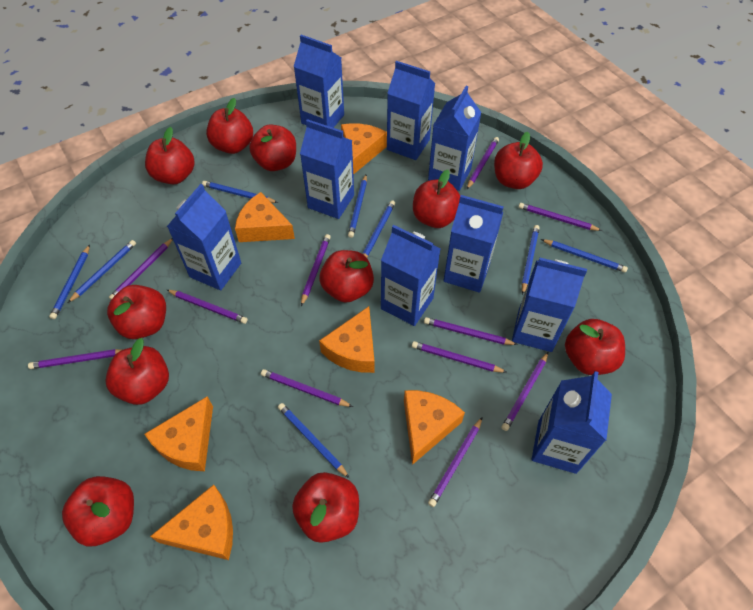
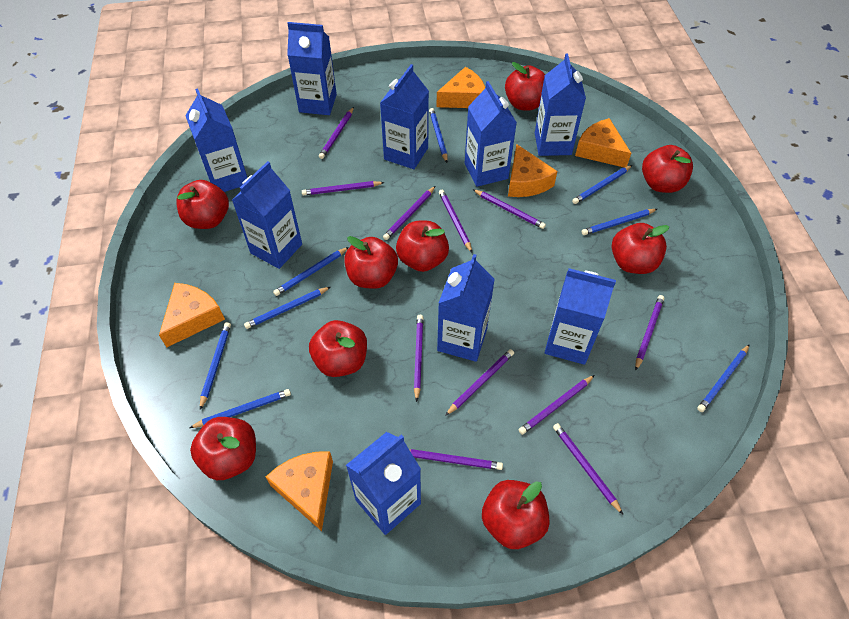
orange cheese: [144,396,213,471] [150,485,233,560] [235,192,295,242] [319,306,375,373] [341,123,387,175] [404,390,465,465] = 6 -> [159,283,225,347] [266,451,333,531] [437,67,486,108] [508,144,558,197] [575,118,631,167] = 5
red apple: [62,476,134,546] [106,338,169,405] [107,285,166,339] [145,127,194,184] [206,98,253,154] [249,124,296,171] [292,472,359,543] [320,250,374,303] [413,170,460,228] [494,132,543,189] [565,319,625,375] = 11 -> [176,180,229,229] [190,417,256,480] [309,320,367,377] [344,236,398,289] [396,220,449,272] [482,480,550,549] [505,62,545,111] [612,223,669,274] [642,145,693,193] = 9

